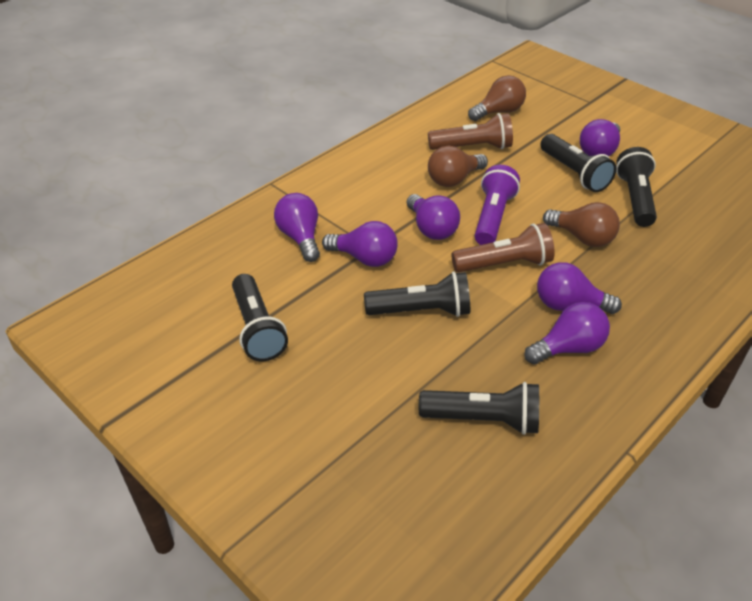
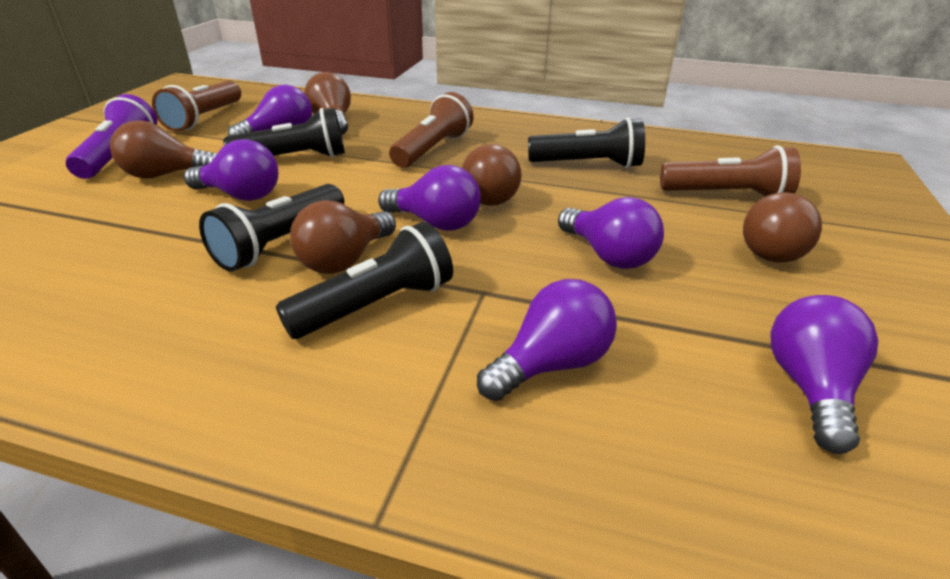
black flashlight: [232,274,288,361] [364,271,470,317] [419,382,539,435] [541,134,616,192] [616,147,657,227] = 5 -> [199,184,344,272] [223,108,345,158] [276,222,453,339] [528,117,645,168] = 4
brown flashlight: [428,113,513,150] [451,223,555,273] = 2 -> [152,81,241,132] [389,92,474,168] [660,145,801,197] = 3
brown light bulb: [428,146,488,187] [468,75,526,121] [543,202,620,247] = 3 -> [110,120,217,179] [290,200,396,274] [304,72,351,135] [462,144,522,206] [743,192,822,263] = 5

